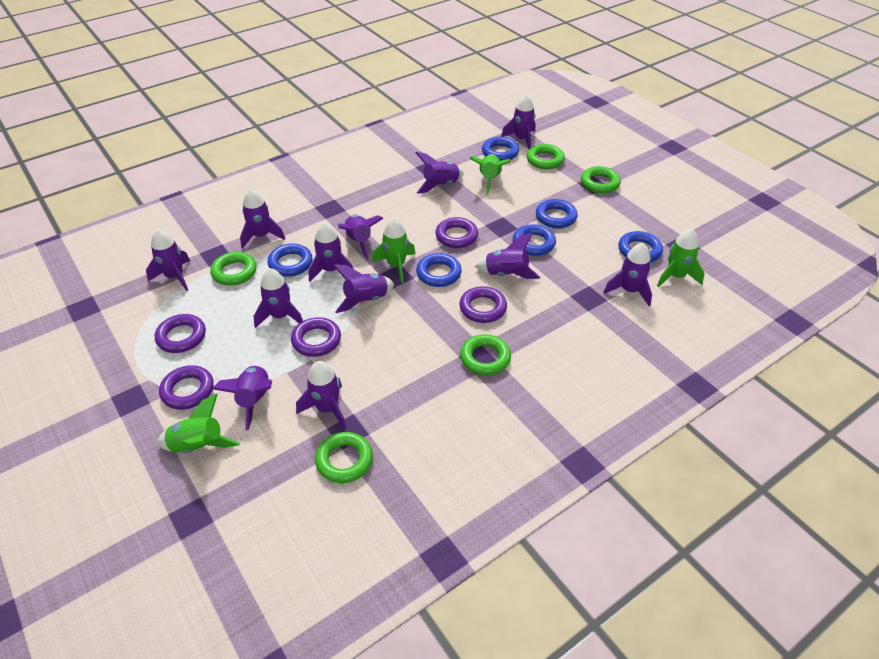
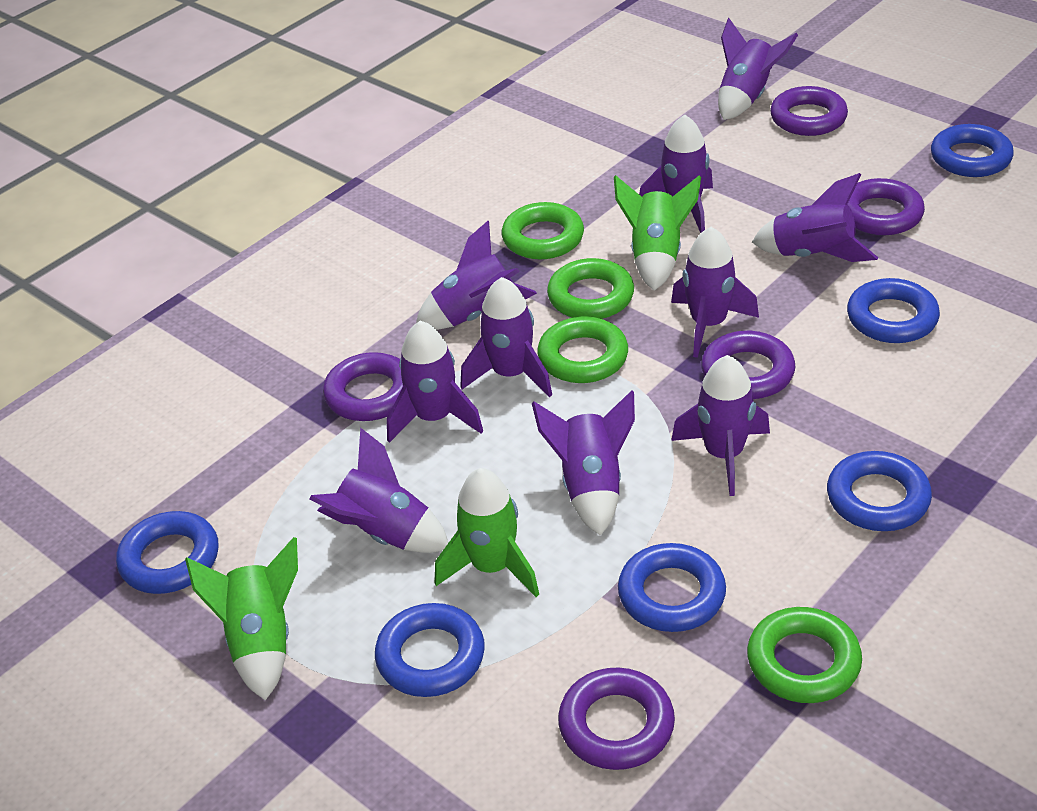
green ring: [210,252,256,286] [315,432,373,483] [460,334,511,375] [527,144,565,169] [581,166,621,193] = 5 -> [502,202,584,259] [537,316,628,383] [547,258,634,319] [747,607,862,703] = 4
green rocket: [157,394,240,453] [372,217,416,283] [469,154,511,195] [657,228,705,287] = 4 -> [185,537,298,700] [435,468,539,597] [614,175,701,291] = 3
purple rocket: [146,229,190,291] [213,365,272,430] [240,188,285,249] [254,268,303,328] [296,361,346,429] [309,222,353,282] [333,264,394,313] [338,214,384,260] [416,152,464,194] [475,233,540,279] [501,94,535,149] [603,243,652,306] = 12 -> [309,427,448,553] [387,321,483,443] [416,221,537,330] [460,277,552,397] [532,390,635,536] [639,115,713,233] [671,227,759,358] [671,355,770,496] [718,18,798,120] [752,173,878,262] = 10

